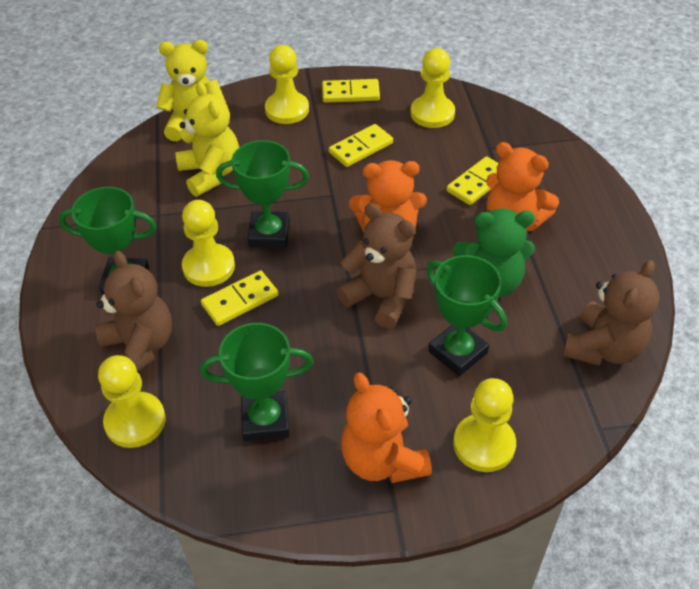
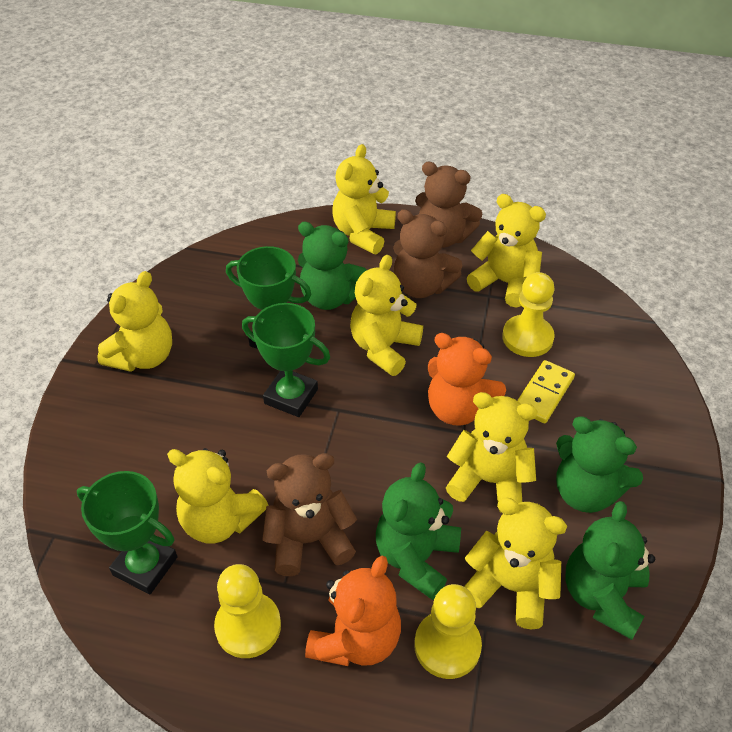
green teddy bear: [453,208,535,298] = 1 -> [298,221,367,310] [376,462,461,600] [556,416,643,513] [565,501,655,640] = 4
green trophy: [59,187,156,295] [200,323,313,441] [216,140,309,248] [426,255,507,376] = 4 -> [77,471,177,595] [226,246,312,349] [242,303,330,417] = 3
orange teddy bear: [341,372,432,483] [349,160,427,232] [486,142,559,231] = 3 -> [305,555,401,666] [428,333,506,426] = 2
yellow domino: [201,270,278,326] [322,79,380,103] [329,124,393,167] [447,156,498,205] = 4 -> [517,360,575,424] = 1
yellow pawn: [98,355,166,448] [182,200,235,287] [265,45,309,124] [410,48,455,128] [453,378,516,472] = 5 -> [214,564,281,658] [414,584,482,679] [502,272,555,357] = 3
yellow teddy bear: [156,40,226,141] [175,82,239,197] = 2 -> [97,271,172,372] [167,448,269,544] [332,144,396,254] [350,255,423,376] [446,392,538,513] [464,498,567,630] [467,194,546,308] = 7

